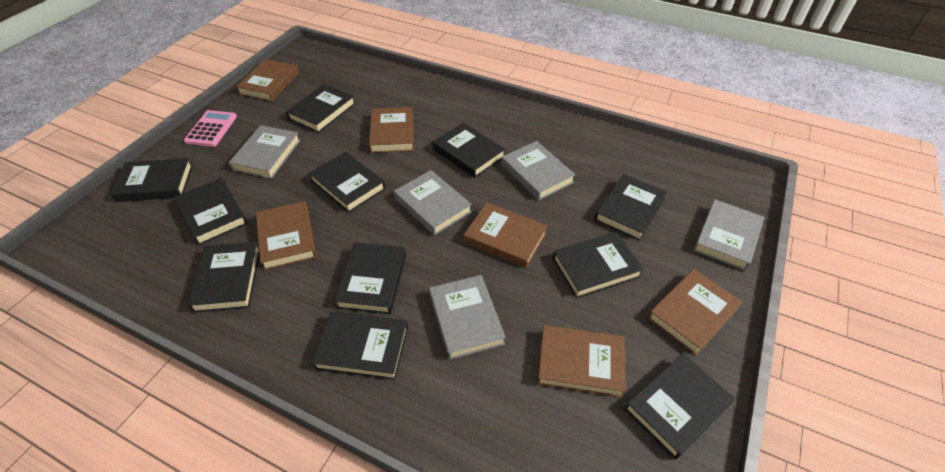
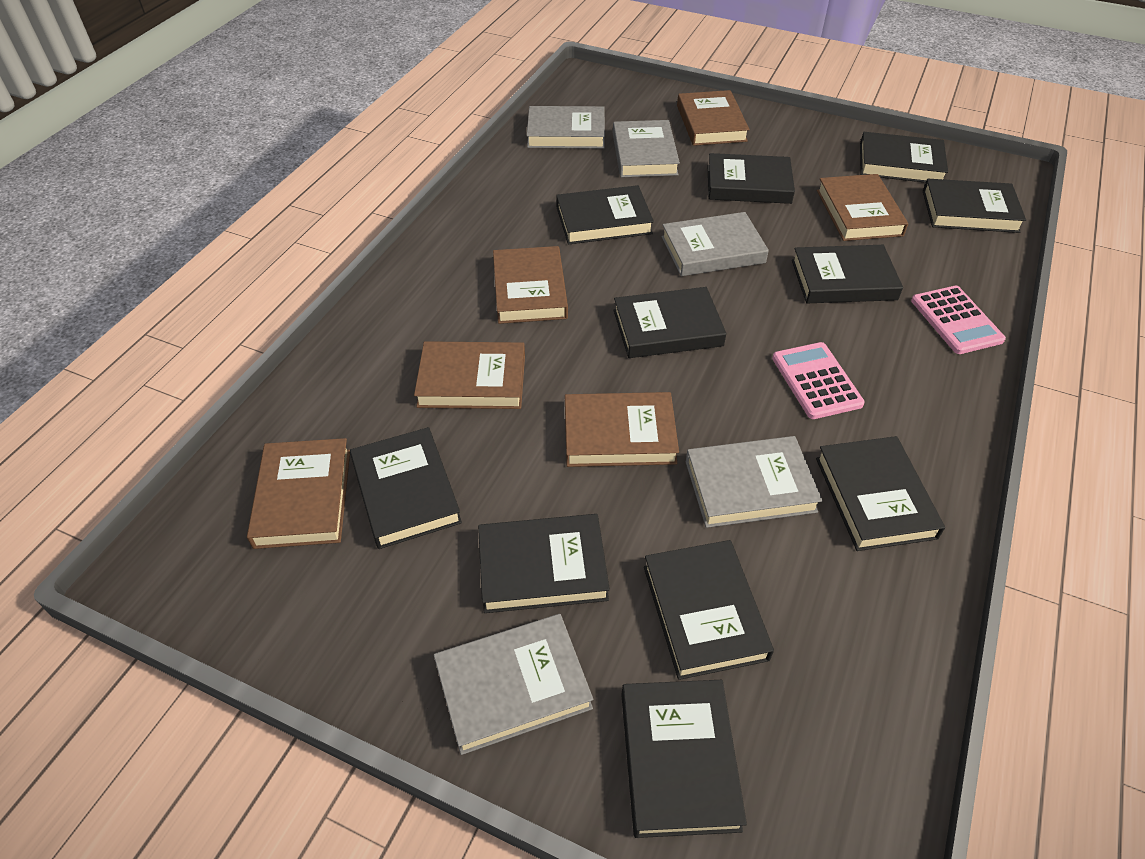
pink calculator: [184,110,237,147] = 1 -> [772,342,865,419] [911,286,1006,354] = 2

